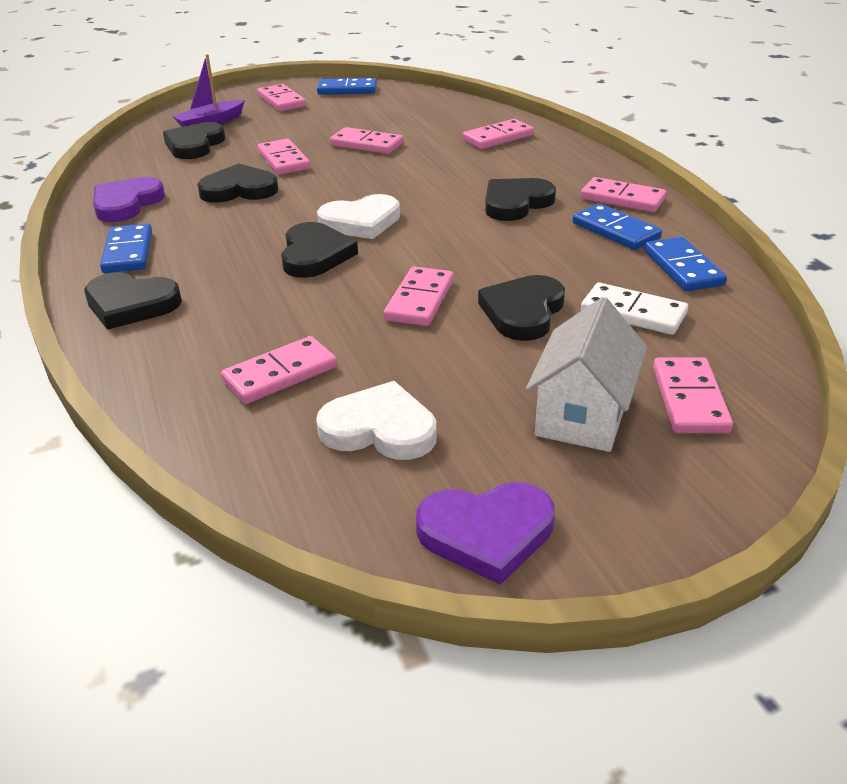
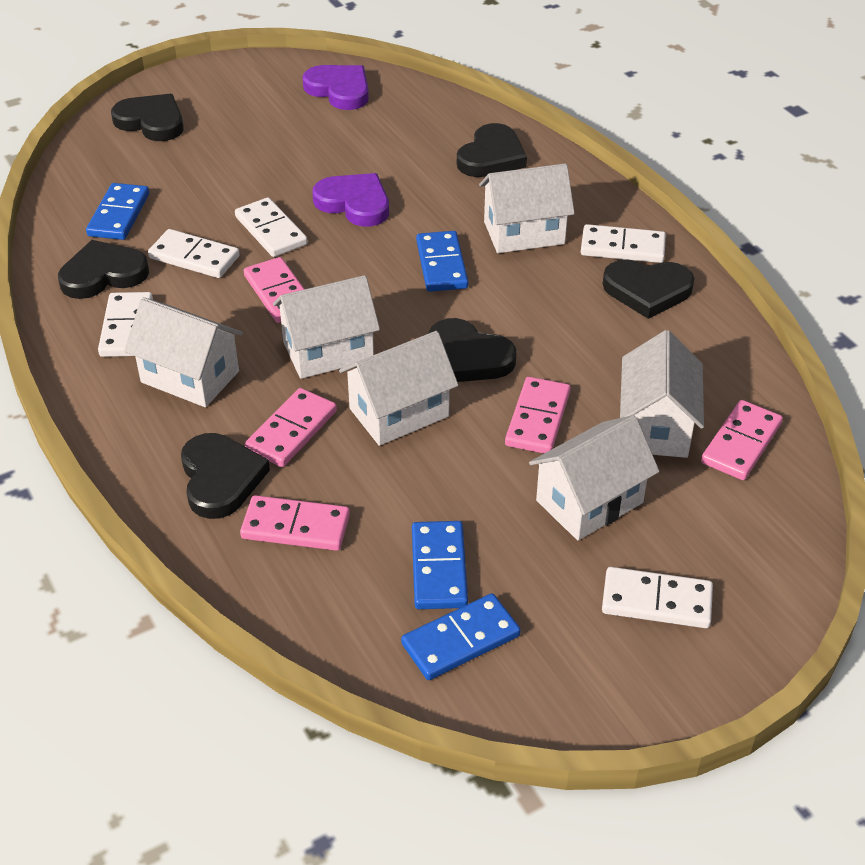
pink domino: [221,336,337,404] [257,84,306,111] [258,139,311,175] [330,127,403,154] [384,267,454,326] [462,119,534,149] [581,177,667,212] [653,357,733,433] = 8 -> [240,495,350,551] [244,257,304,323] [245,388,337,467] [505,377,571,453] [701,400,783,480] = 5
purple boat: [172,54,245,127] = 1 -> none = 0
white domino: [581,283,688,335] = 1 -> [98,292,153,357] [148,229,240,278] [235,197,308,257] [581,224,666,263] [602,567,713,628] = 5
white heart: [316,381,437,460] [317,194,400,239] = 2 -> none = 0
white house: [526,297,647,452] = 1 -> [124,297,243,407] [273,275,380,379] [339,331,458,446] [479,163,575,253] [529,415,659,541] [620,330,704,458] = 6

